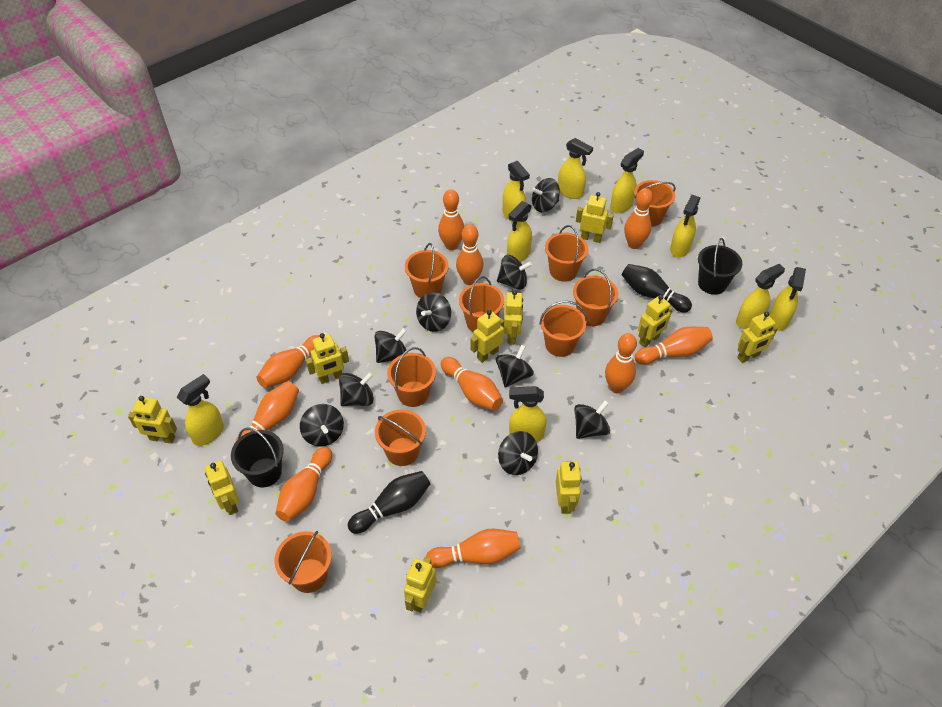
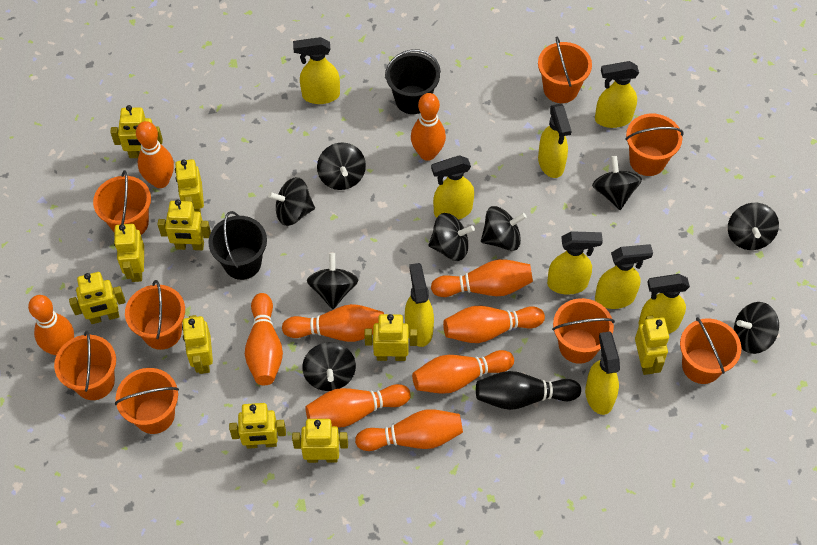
black bowling pin: [348,471,430,534] [622,264,692,313] = 2 -> [476,371,581,410] = 1
orange bucket: [274,531,332,593] [375,409,426,466] [387,347,436,407] [405,243,449,298] [459,276,504,332] [539,301,587,357] [545,225,588,282] [573,269,618,326] [634,180,676,227] = 9 -> [54,330,116,400] [93,170,151,235] [115,368,179,434] [125,280,185,350] [538,37,592,103] [552,298,615,364] [625,114,684,176] [680,317,742,384] = 8

